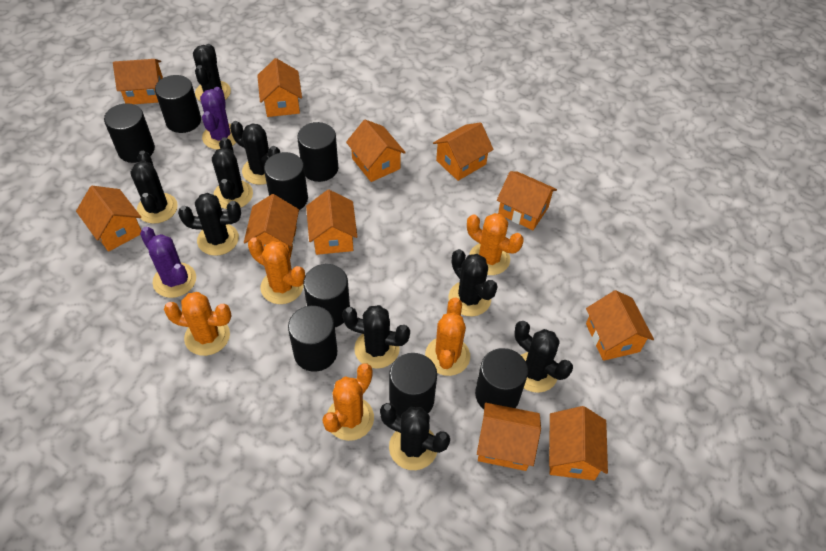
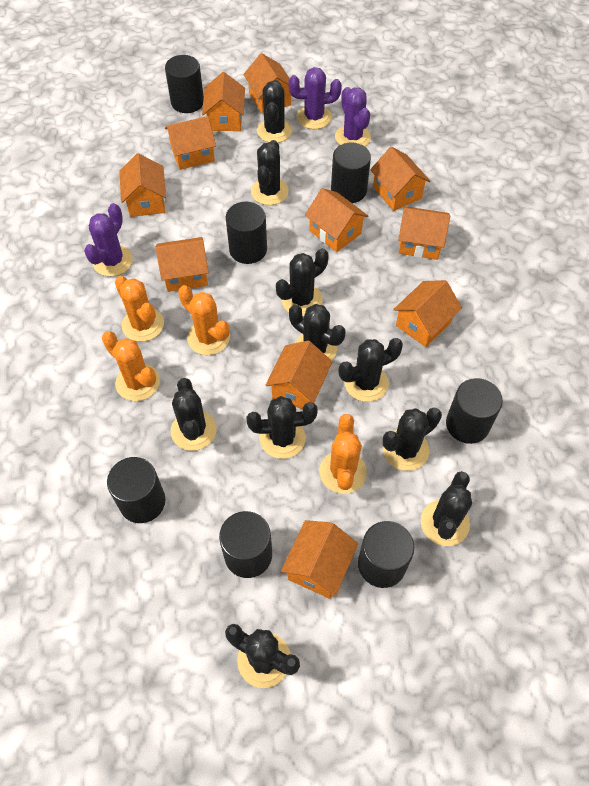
black cactus: [130,151,178,224] [178,193,241,256] [193,44,231,102] [212,137,253,209] [230,121,280,185] [342,305,410,369] [380,403,450,470] [448,249,498,317] [514,321,573,393] = 9 -> [171,378,217,451] [225,624,300,688] [247,396,318,459] [251,140,289,205] [257,80,292,143] [276,248,329,316] [289,304,345,360] [338,338,403,402] [383,408,442,471] [421,471,472,546] = 10
black cylinder: [104,103,155,163] [155,75,201,133] [264,152,308,210] [288,306,337,372] [297,122,338,182] [304,264,350,327] [389,353,437,416] [475,348,528,409] = 8 -> [107,457,166,523] [165,55,204,113] [219,511,272,578] [225,202,267,264] [331,143,371,203] [358,521,415,588] [446,378,503,444] = 7
orange cactus: [164,292,231,356] [248,237,305,304] [322,363,374,441] [425,297,470,376] [467,213,524,275] = 5 -> [102,331,160,401] [115,276,164,342] [178,285,230,355] [319,414,367,494] = 4
purple cactus: [140,227,196,298] [200,87,236,150] = 2 -> [84,203,133,276] [288,67,342,129] [335,87,371,146] = 3

